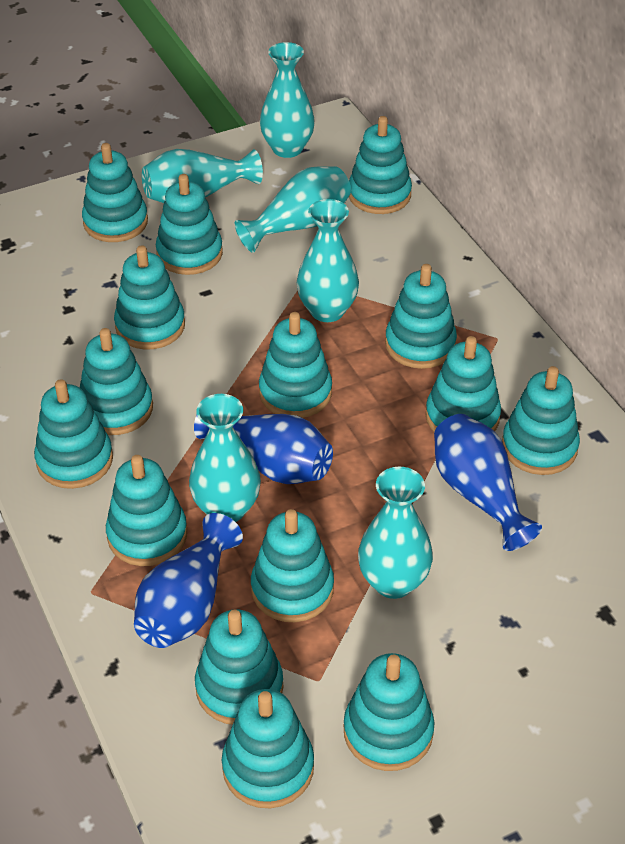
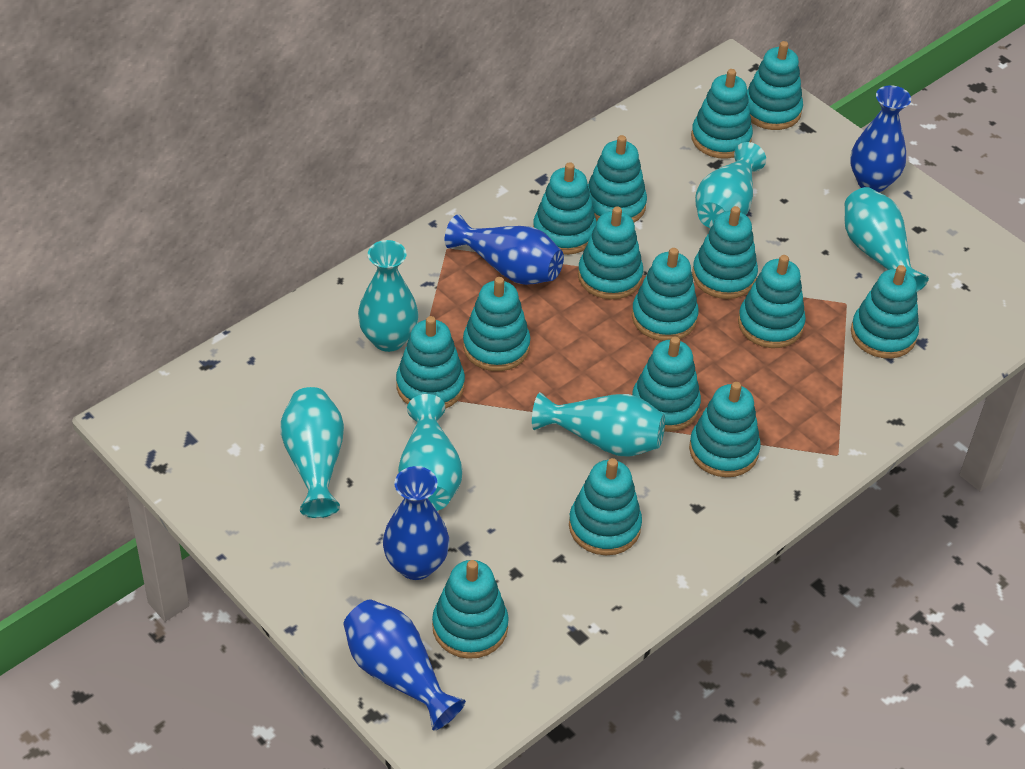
blue vase: [134,513,243,648] [194,414,333,484] [434,414,542,551] = 3 -> [343,599,466,730] [383,466,450,580] [445,214,564,285] [850,85,911,192] = 4

